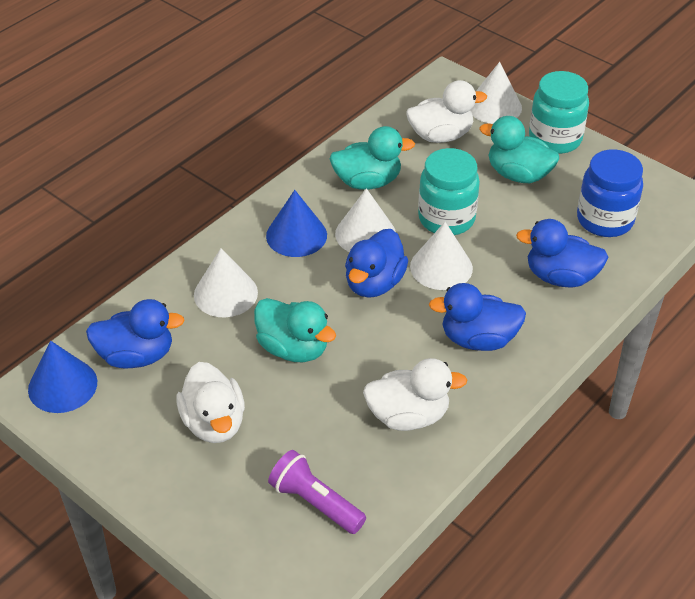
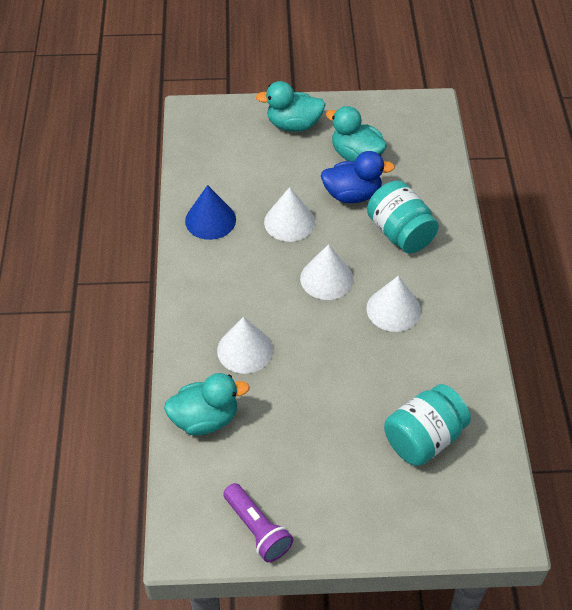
blue cone: [28,341,97,413] [266,190,327,257] = 2 -> [185,185,236,240] = 1
blue duck: [86,299,185,368] [345,229,408,298] [429,283,526,351] [516,219,608,288] = 4 -> [321,151,395,203] = 1
blue jar: [577,149,643,237] = 1 -> none = 0
white duck: [176,362,245,443] [363,358,467,431] [406,80,487,143] = 3 -> none = 0

